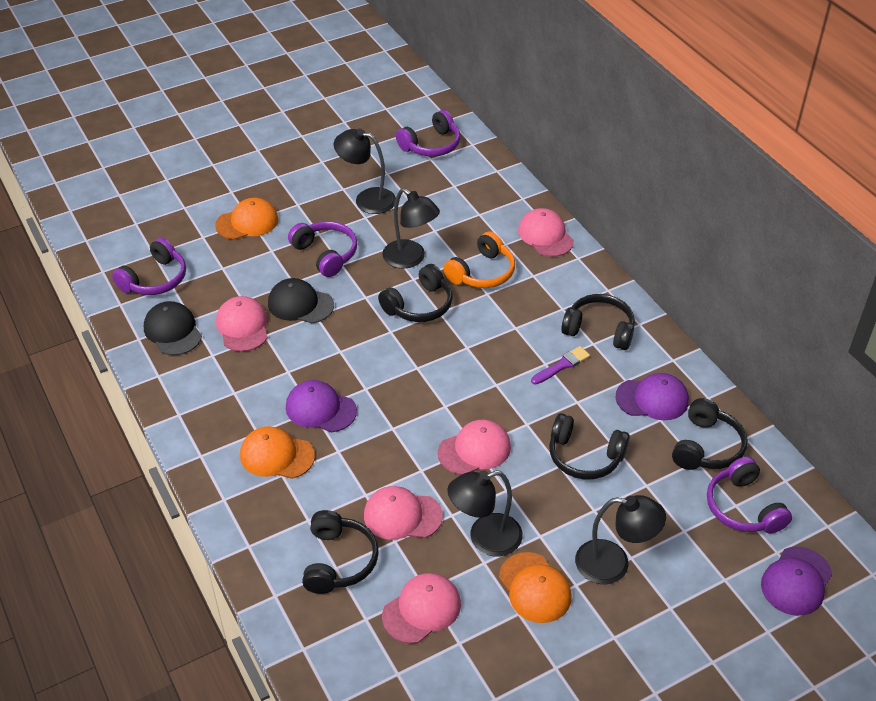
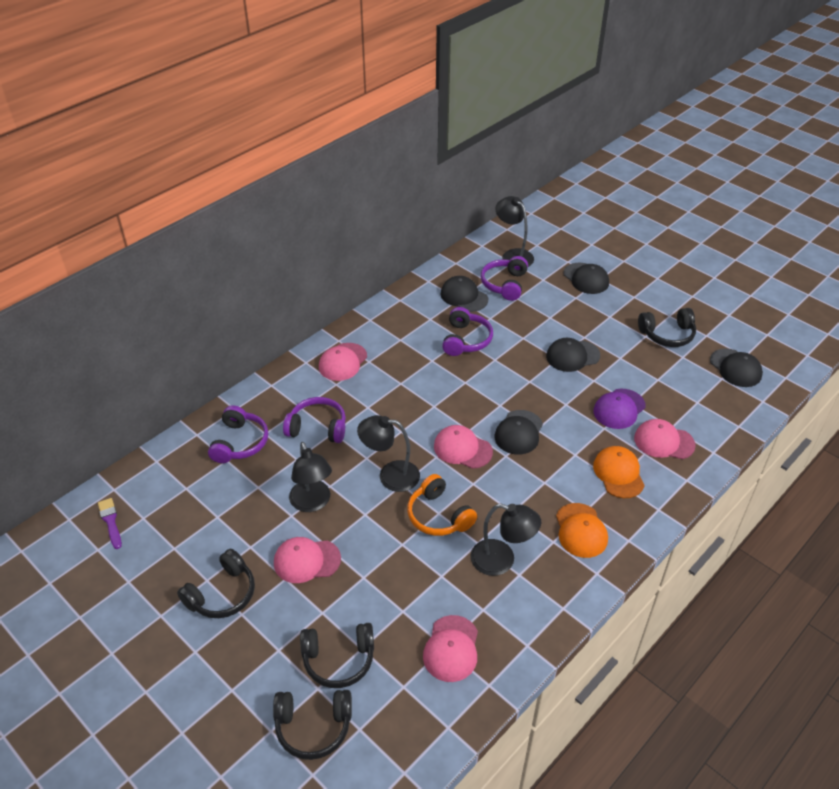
black cap: [144,301,202,355] [268,278,334,323] = 2 -> [441,276,488,312] [494,410,543,455] [546,338,600,372] [563,263,609,294] [710,348,763,387] = 5
black headphones: [302,510,379,594] [378,264,453,322] [549,413,630,479] [561,294,635,350] [672,398,748,470] = 5 -> [177,549,255,618] [273,690,352,760] [300,623,374,688] [638,308,696,347] = 4
orange cap: [215,198,278,240] [240,426,315,479] [499,552,572,623] = 3 -> [556,503,608,558] [593,446,645,498] = 2
purple cap: [286,380,357,432] [616,373,689,420] [761,547,832,616] = 3 -> [593,389,646,429] = 1

